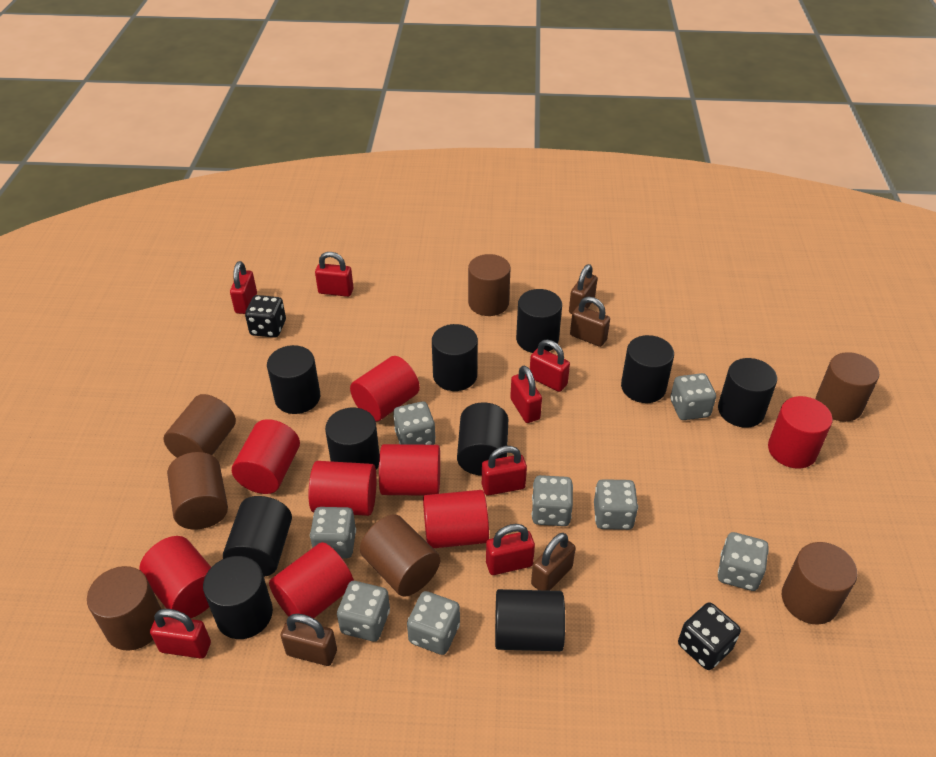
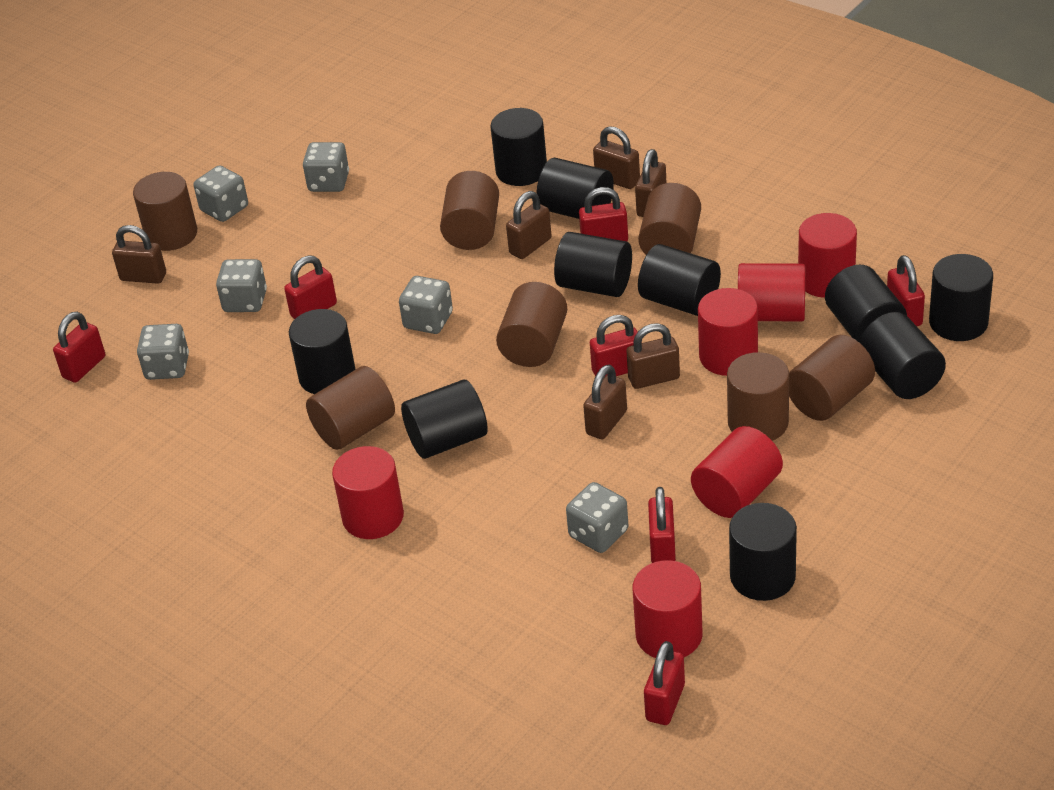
black dice: [245,295,286,338] [678,602,741,670] = 2 -> none = 0
brown padlock: [281,614,337,666] [531,533,576,591] [569,264,598,314] [570,297,610,347] = 4 -> [112,225,166,284] [506,191,552,259] [583,365,627,439] [593,126,640,189] [626,323,680,389] [635,149,667,217] = 6
grey dice: [310,507,356,559] [337,581,390,642] [393,401,436,445] [407,591,460,655] [532,475,573,526] [594,479,638,530] [670,373,716,420] [718,532,769,591] = 8 -> [137,324,189,380] [194,165,248,222] [216,259,267,312] [303,142,349,192] [399,276,453,334] [566,482,629,553] = 6
red cylinder: [139,536,211,619] [232,419,300,494] [269,542,354,618] [308,461,377,516] [350,356,420,422] [379,444,440,496] [423,490,489,548] [768,396,833,469] = 8 -> [332,446,404,539] [633,560,703,658] [691,426,783,518] [698,288,758,376] [738,263,805,322] [798,213,857,298] = 6

